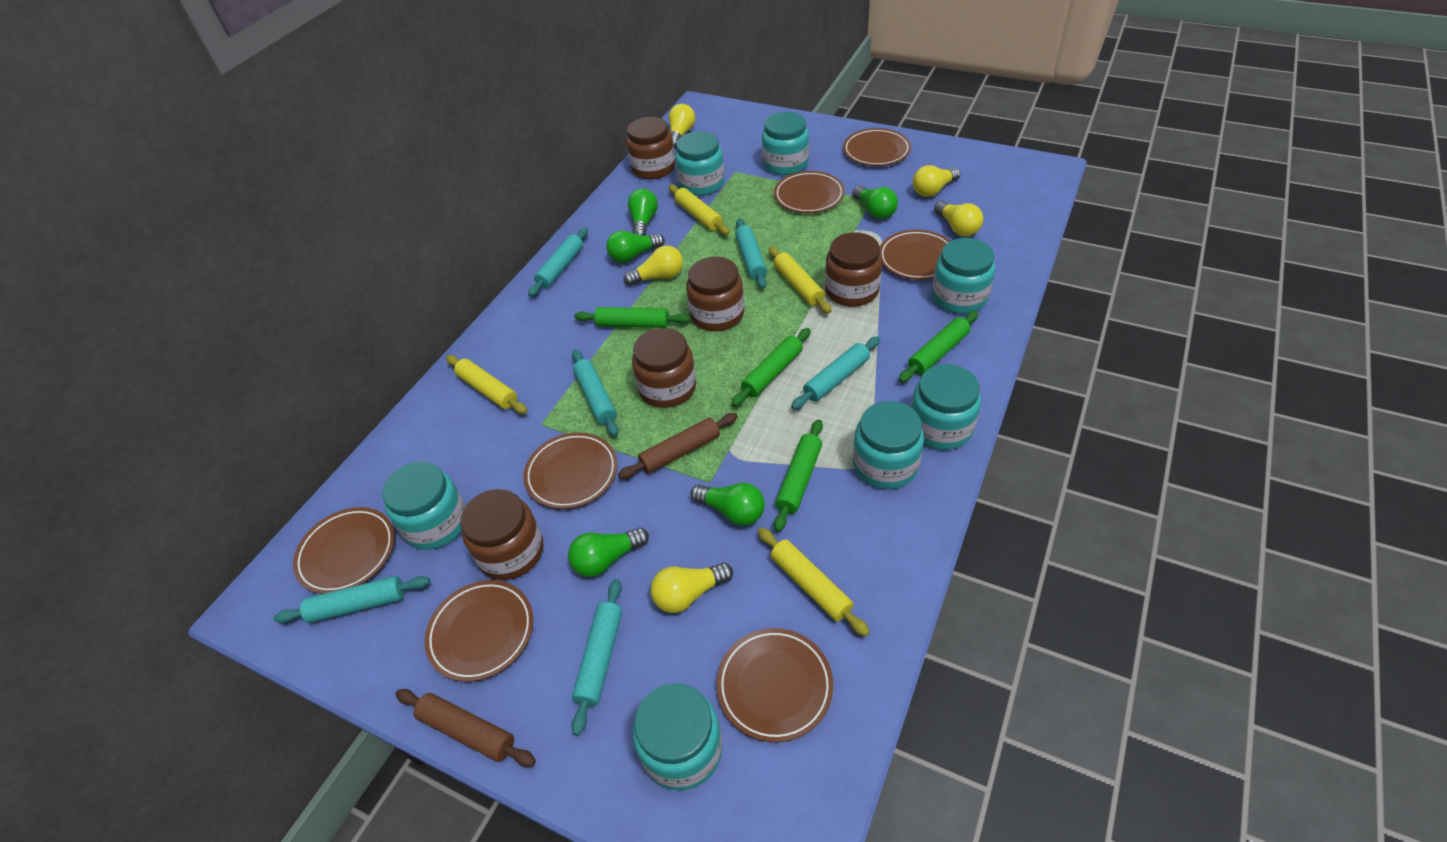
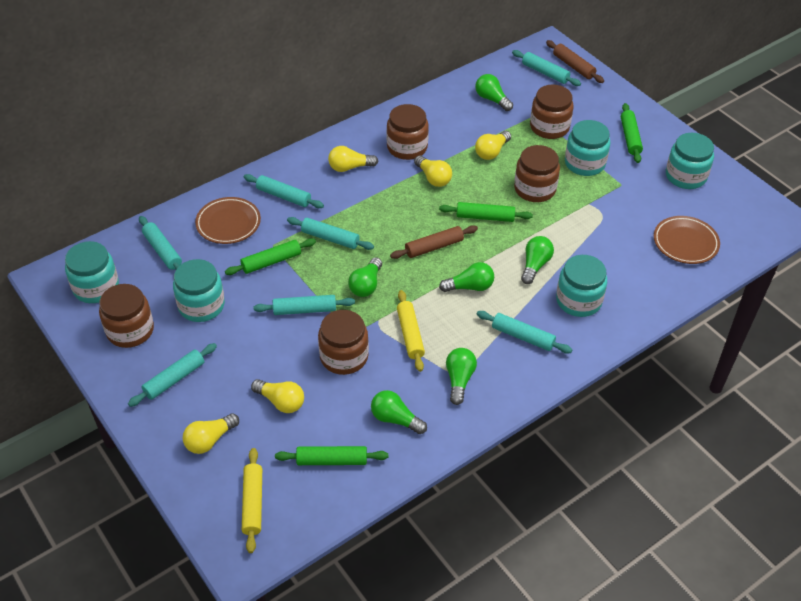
brown plate: [293,507,395,594] [425,580,533,682] [524,432,618,509] [716,628,833,742] [774,171,845,213] [843,128,911,166] [880,230,950,280] = 7 -> [195,197,261,244] [654,216,720,264] = 2
green light bulb: [568,528,649,577] [606,230,665,263] [628,189,658,235] [691,483,765,526] [852,186,898,219] = 5 -> [348,257,382,297] [371,390,427,434] [439,262,494,292] [446,348,477,405] [475,74,513,111] [521,236,554,284] = 6
turquoise jar: [382,461,466,550] [633,683,723,791] [675,131,724,196] [762,112,809,175] [853,401,924,489] [911,364,981,450] [932,238,995,314] = 7 -> [65,241,119,303] [173,259,225,322] [556,255,607,317] [565,120,610,176] [666,133,714,189] = 5
turquoise rolling pin: [274,576,430,623] [528,228,588,297] [571,579,622,736] [572,350,619,436] [735,218,767,289] [791,337,880,409] = 6 -> [128,343,217,407] [139,216,182,270] [244,174,324,208] [254,295,355,315] [287,217,374,250] [477,311,572,354] [512,50,581,86] = 7
yellow rolling pin: [446,355,527,414] [669,185,730,235] [758,528,870,637] [769,246,832,314] = 4 -> [242,448,262,553] [397,290,425,372] = 2

